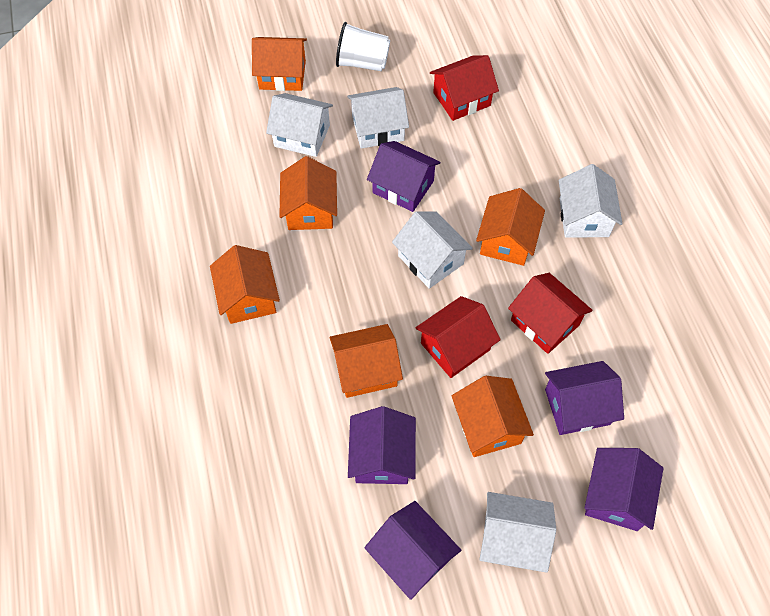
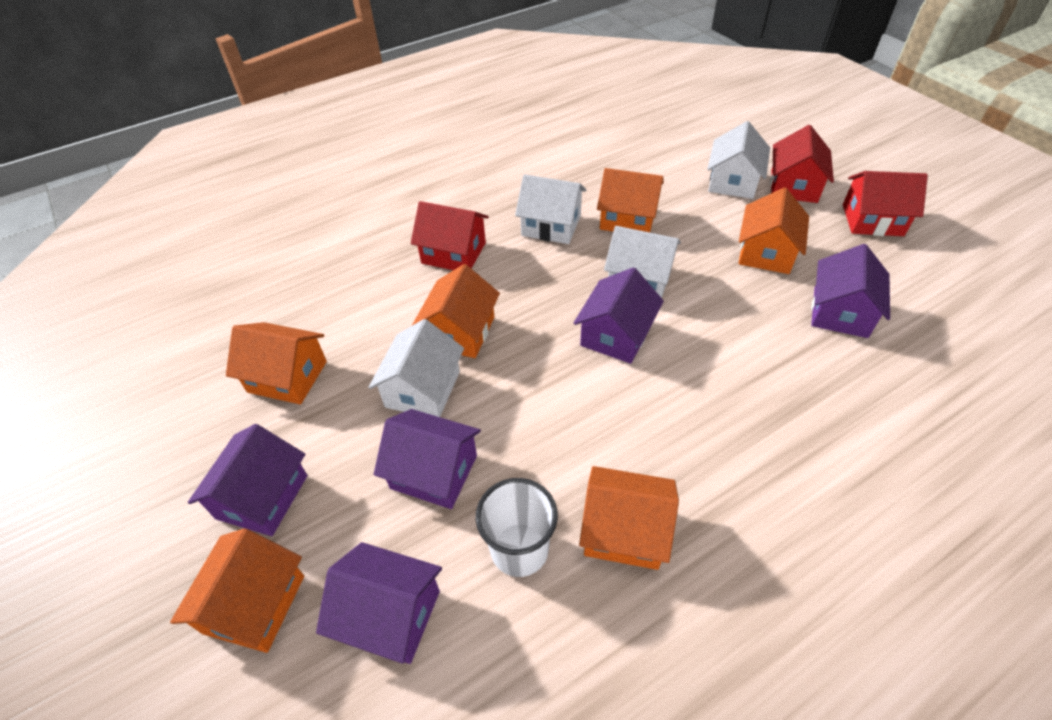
white house: [266,93,333,157] [347,87,409,149] [392,211,473,289] [479,492,556,573] [559,164,622,238] = 5 -> [368,319,464,417] [515,174,586,244] [604,226,681,298] [707,121,770,199] = 4

